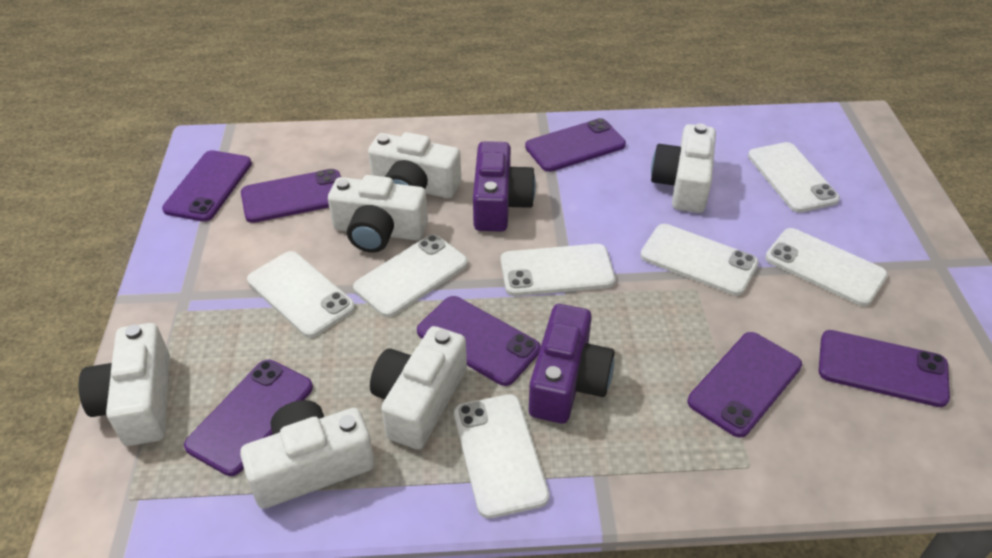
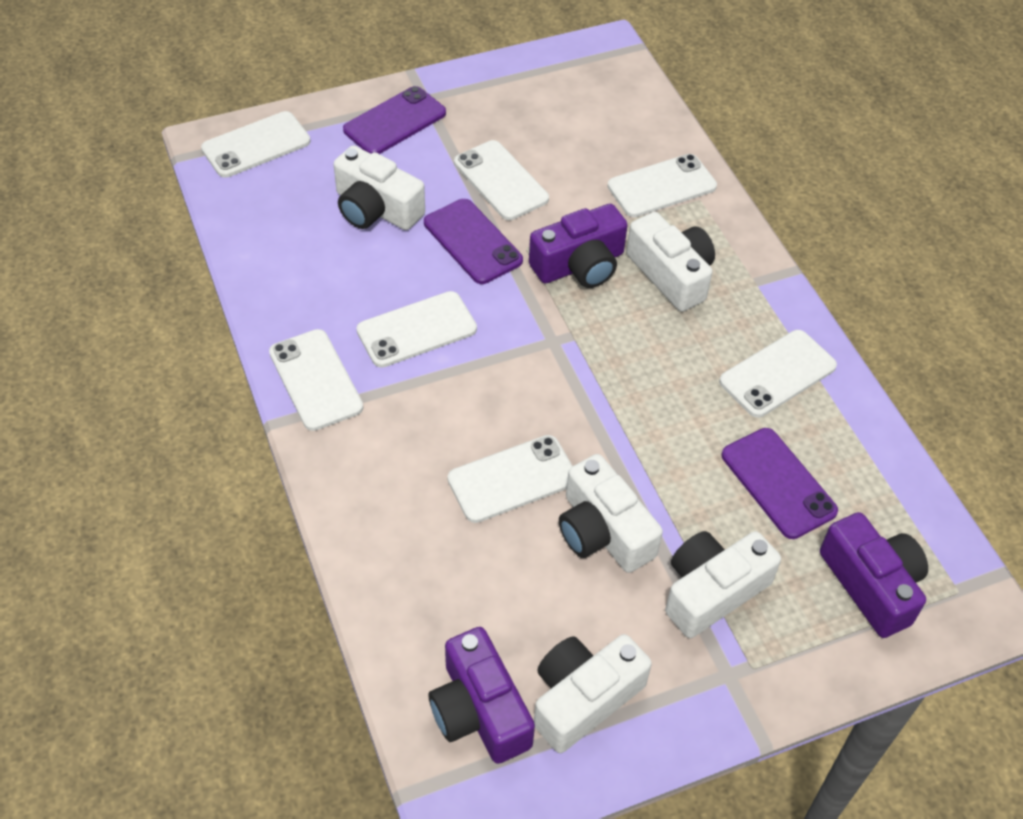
purple camera: [473,141,536,232] [529,304,614,424] = 2 -> [428,627,535,764] [529,204,628,288] [820,512,928,638] = 3
purple phone: [162,150,252,222] [184,360,313,476] [241,169,341,223] [417,296,541,386] [525,118,626,172] [688,332,802,438] [819,330,950,407] = 7 -> [343,86,446,154] [424,199,523,284] [722,428,838,539] = 3
white camera: [79,323,170,446] [240,400,375,509] [328,175,428,253] [368,132,461,198] [370,326,467,450] [651,123,716,213] = 6 -> [333,145,425,230] [534,634,652,753] [559,454,663,573] [626,212,715,312] [665,531,781,638] = 5

